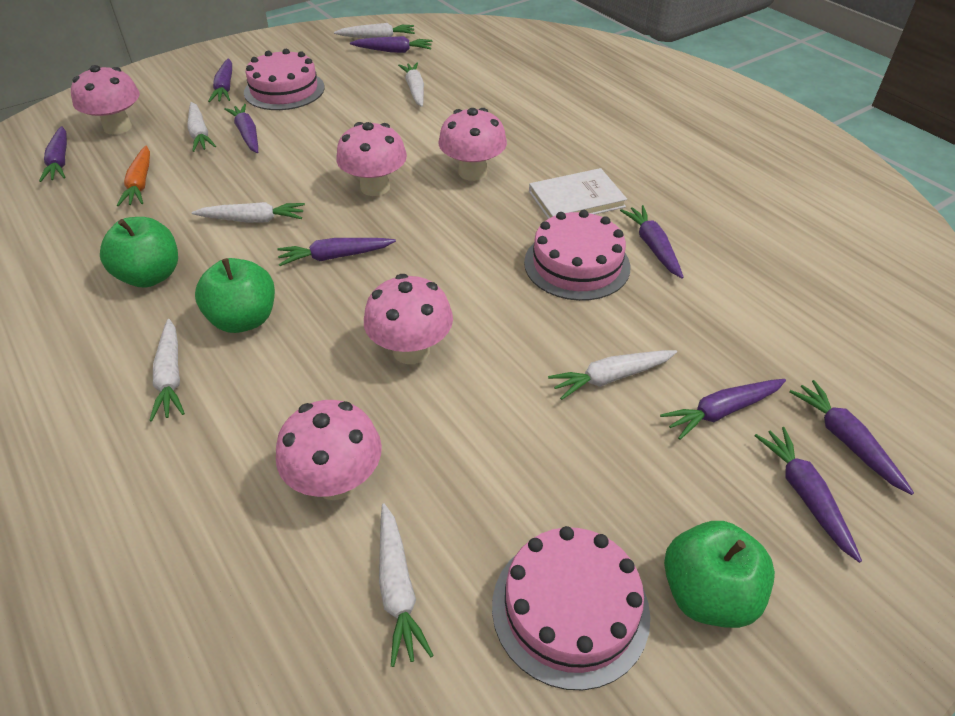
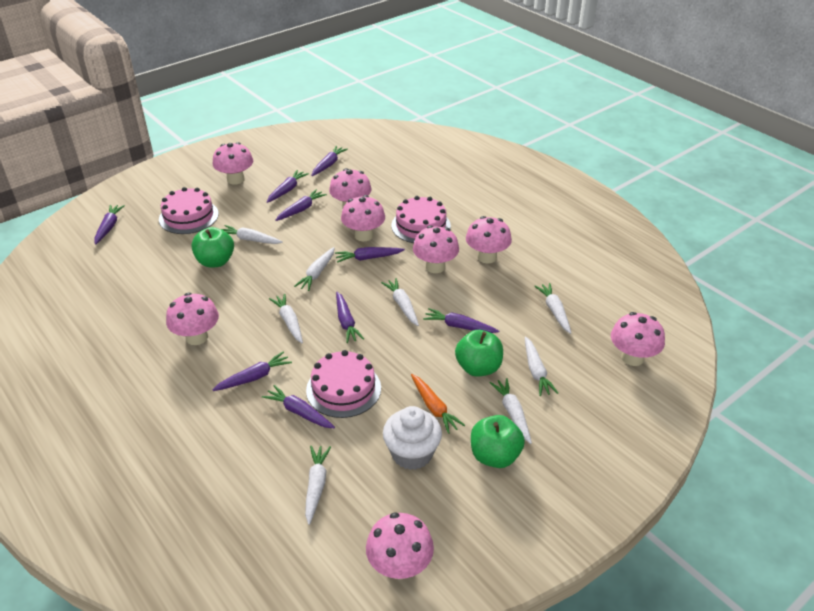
pink mushroom: [71,65,140,135] [276,400,382,500] [336,122,407,196] [364,274,453,364] [438,108,507,181] = 5 -> [166,293,219,345] [212,142,253,185] [329,168,372,208] [341,195,385,241] [366,512,434,579] [413,225,459,273] [466,216,512,264] [611,312,665,366] = 8
white book: [529,168,627,219] = 1 -> none = 0
white carrot: [149,319,185,421] [187,102,216,152] [192,202,305,223] [334,23,415,38] [379,504,434,667] [398,63,424,107] [548,350,677,400] = 7 -> [221,225,283,244] [269,294,303,343] [294,247,335,291] [305,446,331,525] [381,278,419,326] [490,378,532,444] [525,337,558,396] [535,283,571,334] = 8
white cupcake: none = 0 -> [383,406,442,470] = 1

